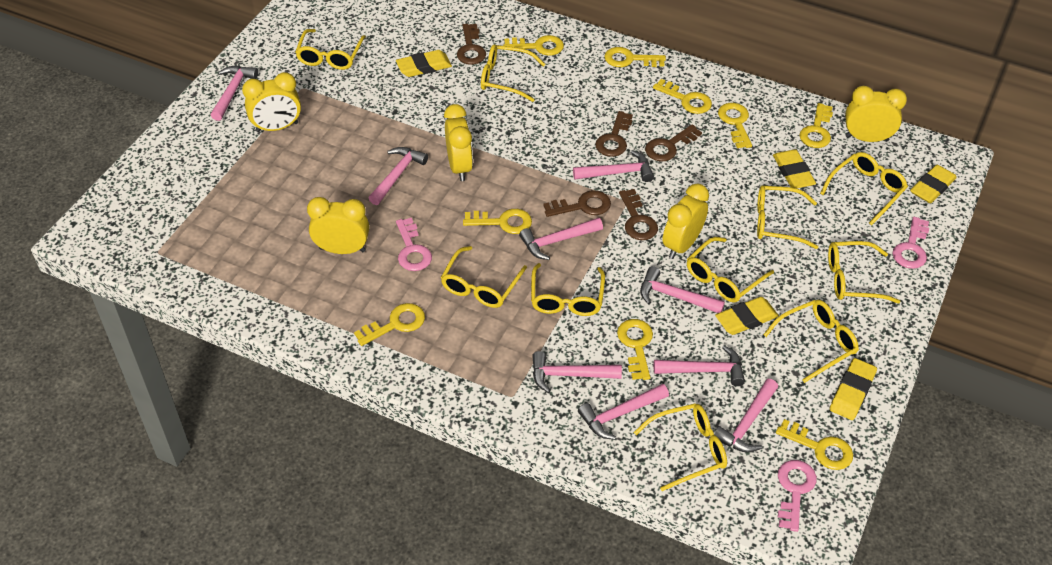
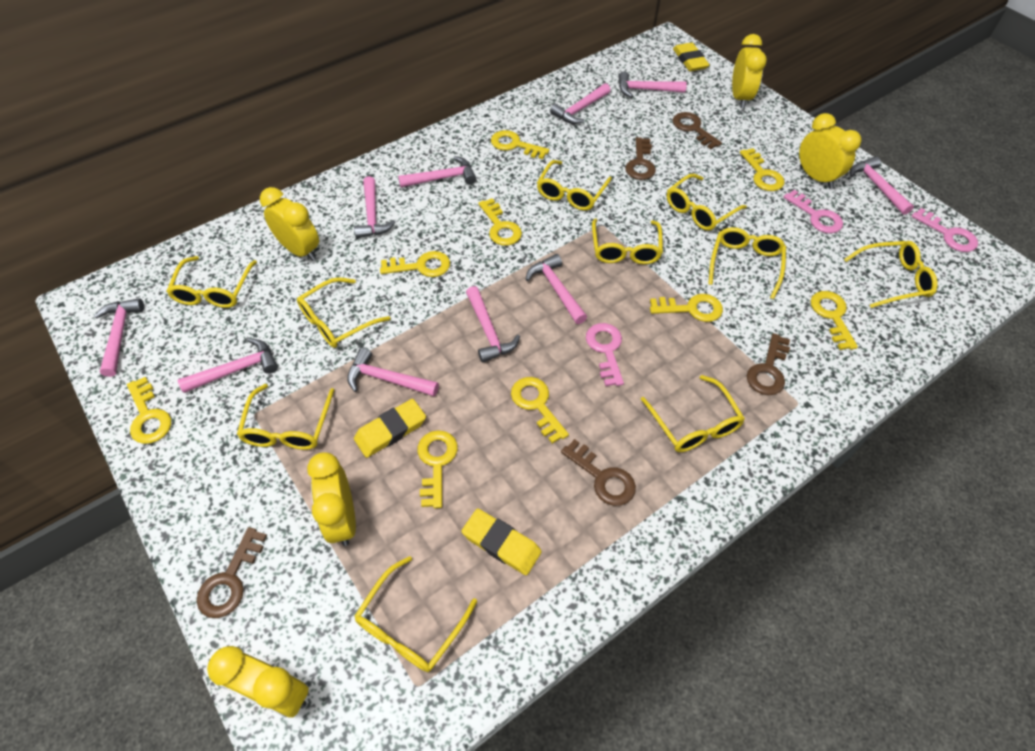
pink hammer: [211,66,258,121] [368,147,428,205] [519,217,603,260] [532,351,622,393] [573,150,654,182] [578,384,669,440] [640,266,725,313] [654,345,745,386] [714,379,778,453] = 9 -> [94,298,144,377] [178,338,278,393] [347,348,439,396] [354,176,396,238] [398,156,476,188] [466,286,520,363] [525,254,587,324] [550,83,611,124] [618,71,687,98] [850,156,914,215] = 10
yellow eraser: [396,50,452,77] [715,297,779,335] [773,149,816,189] [830,358,877,420] [910,165,957,203] = 5 -> [354,399,426,458] [462,509,542,575] [673,42,710,71] = 3

